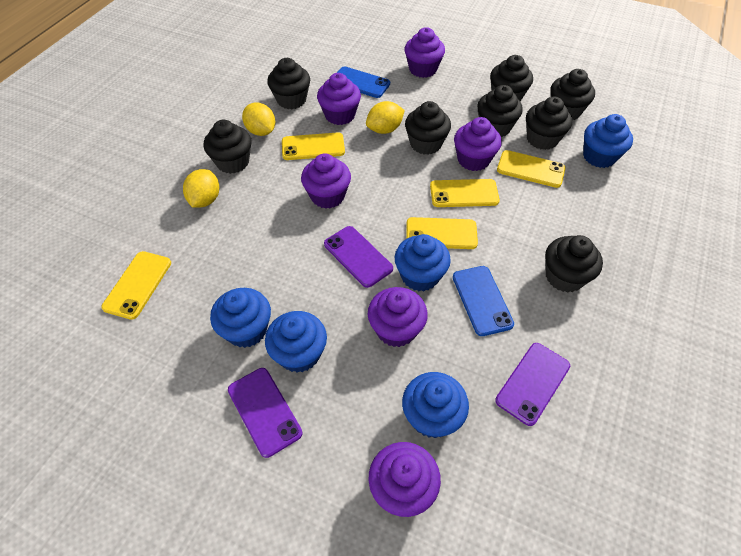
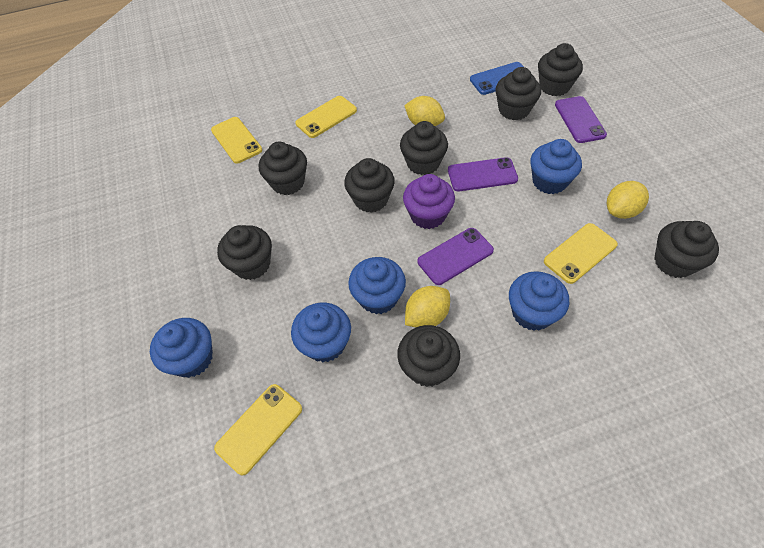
blue phone: [337,66,390,98] [453,266,514,336] = 2 -> [470,62,524,95] = 1
purple cupcake: [301,153,351,209] [317,73,361,125] [368,287,428,347] [369,442,441,517] [405,27,445,78] [454,117,502,171] = 6 -> [403,174,455,229] = 1
yellow phone: [101,251,171,320] [282,132,345,160] [406,217,478,249] [430,179,500,207] [497,150,566,188] = 5 -> [211,117,262,164] [214,384,302,475] [295,96,357,138] [544,223,618,284] = 4

